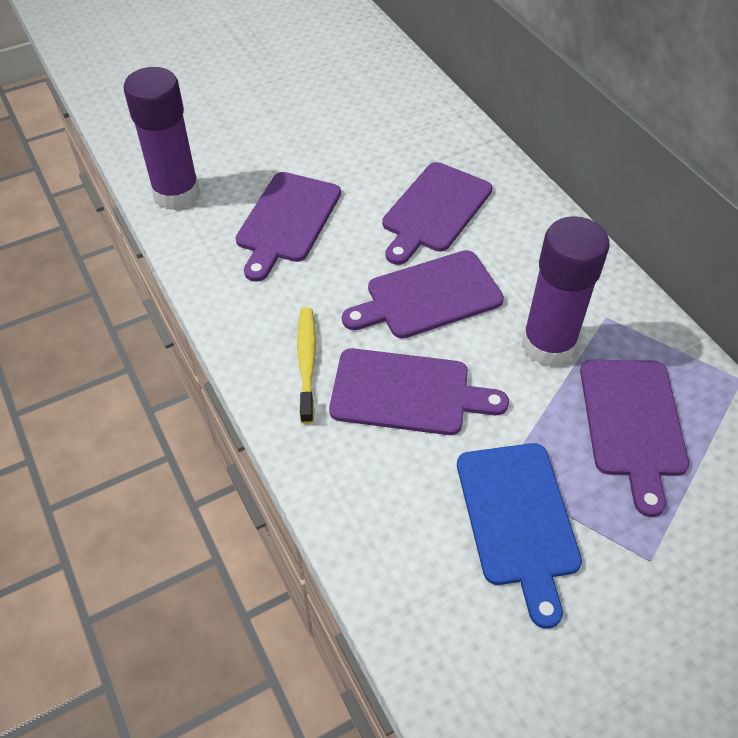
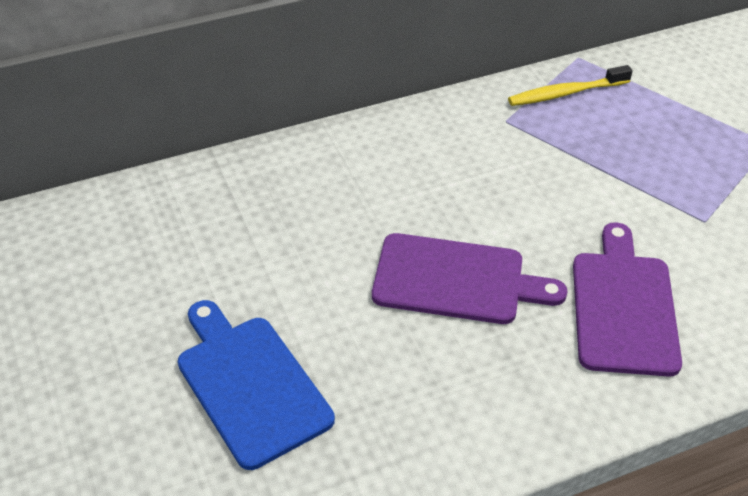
purple cutting board: [236,172,341,282] [329,348,509,435] [342,250,504,339] [382,162,493,265] [580,360,689,517] = 5 -> [372,233,568,324] [573,222,682,377] = 2
purple glue stick: [124,67,200,210] [522,216,610,367] = 2 -> none = 0

